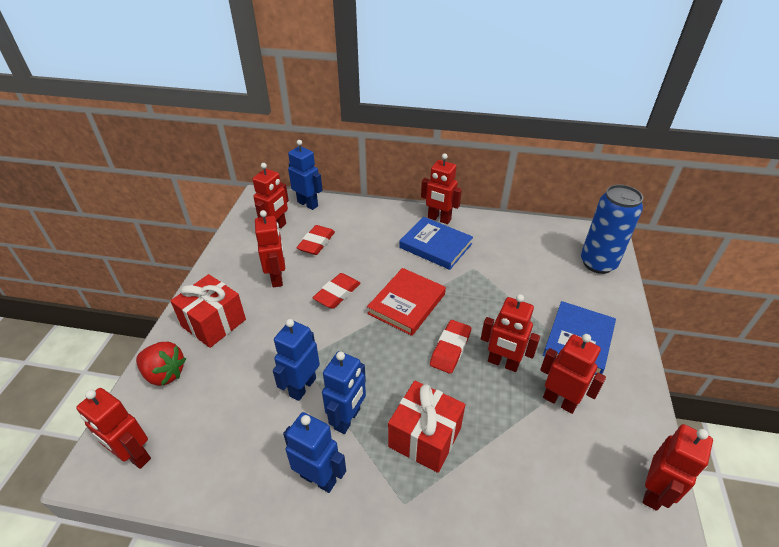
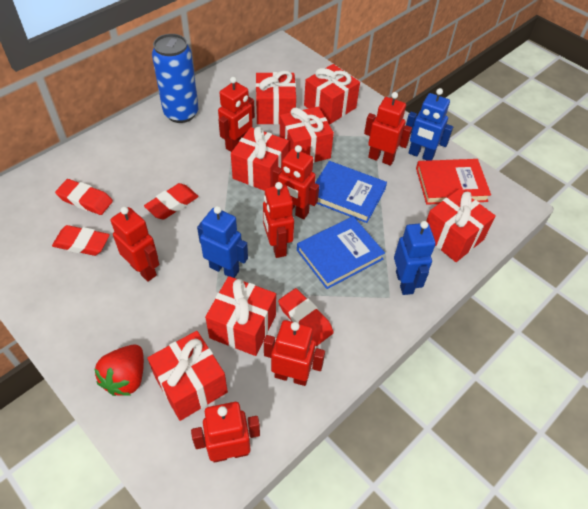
blue robot: [273,319,320,401] [283,412,346,493] [288,140,323,210] [322,351,366,434] = 4 -> [197,206,248,278] [394,221,436,295] [406,88,453,161] = 3
red eraser: [296,225,335,255] [313,273,361,309] [430,320,471,374] = 3 -> [52,225,110,256] [55,179,113,215] [144,183,199,220] [278,288,334,346] = 4
red gift: [170,274,246,348] [388,381,465,473] = 2 -> [148,331,228,421] [205,276,276,356] [231,126,289,191] [256,71,296,125] [280,107,334,163] [304,64,360,124] [426,189,496,262] = 7

